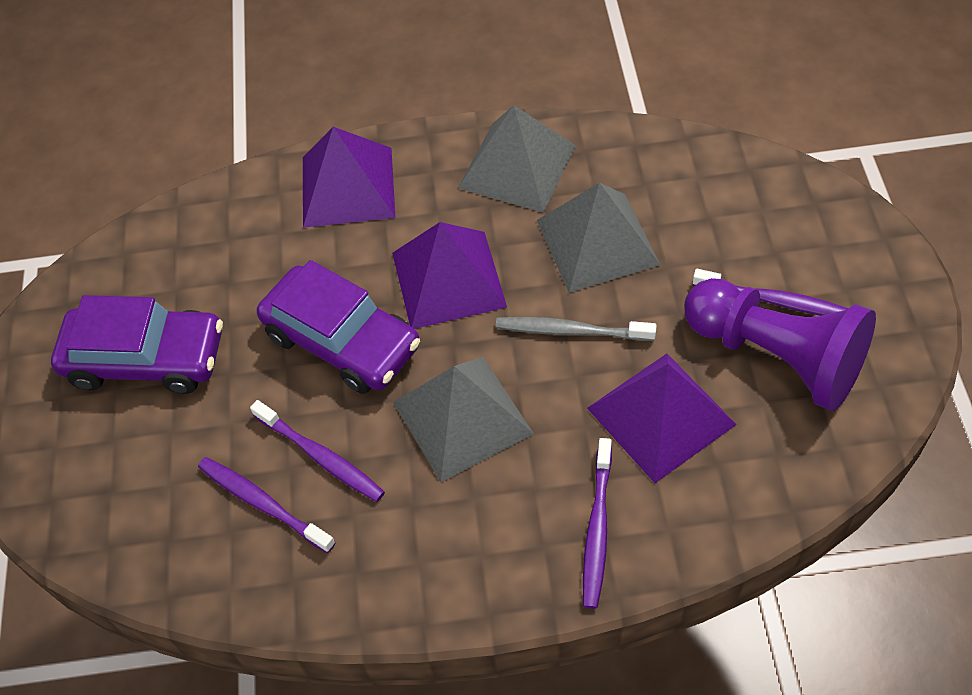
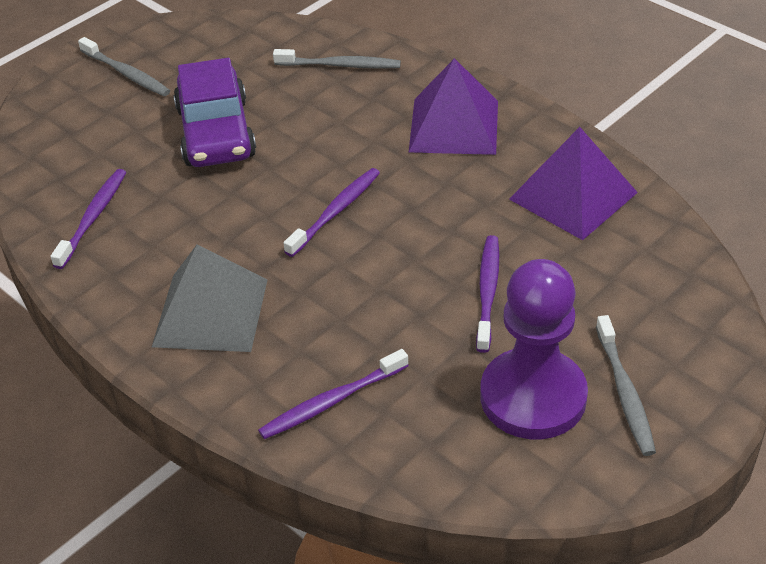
grey pyramid: [393,357,534,482] [458,105,576,213] [537,183,660,293] = 3 -> [152,244,267,352] = 1
grey toothbrush: [496,317,657,341] = 1 -> [78,37,170,96] [273,49,401,69] [596,315,656,456] = 3
purple car: [51,295,223,394] [257,260,420,394] = 2 -> [173,58,256,167] = 1
purple pyramid: [303,127,396,228] [392,222,507,329] [587,354,737,483] = 3 -> [408,58,498,155] [509,127,638,240] = 2

